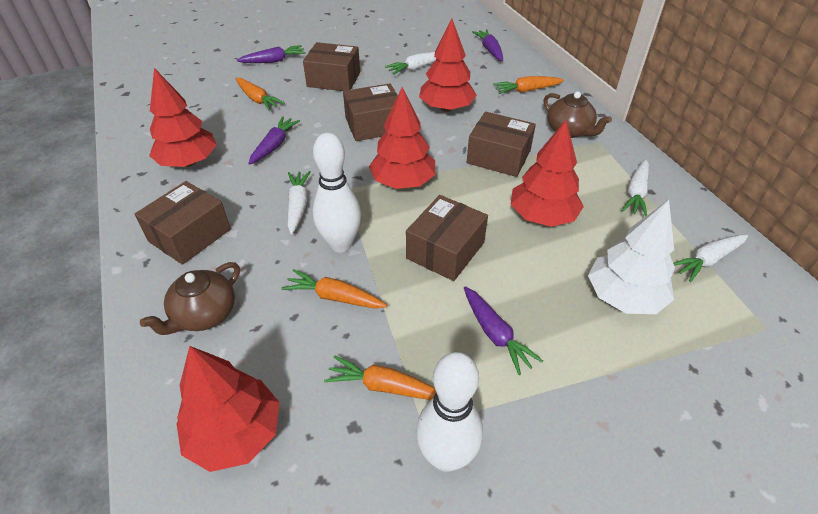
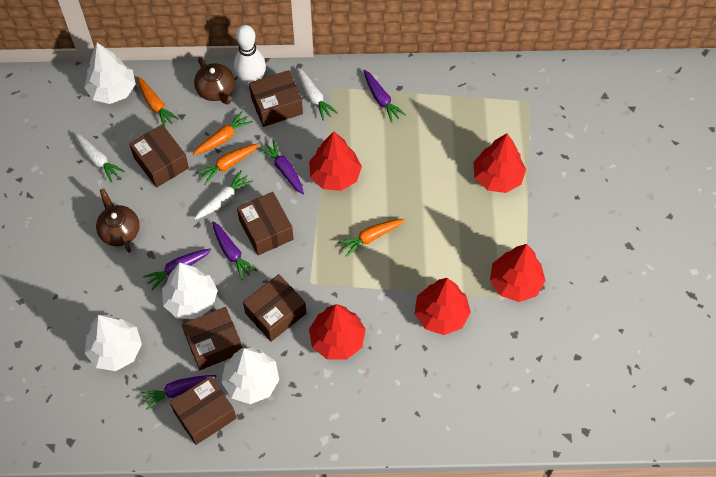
brown box: [135,181,231,265] [303,42,360,91] [343,83,398,141] [406,195,488,281] [467,112,536,177] = 5 -> [129,124,189,188] [170,376,236,445] [182,307,242,370] [237,192,294,255] [243,274,306,342] [249,70,303,127] = 6
purple carrot: [237,45,306,63] [248,116,300,165] [464,286,543,375] [472,29,503,61] = 4 -> [141,375,217,410] [143,248,211,291] [212,221,257,280] [259,139,304,194] [364,70,406,123] = 5
white bowling pin: [313,133,361,252] [416,352,483,472] = 2 -> [234,25,266,87] = 1
white carrot: [288,171,311,234] [385,52,437,75] [622,159,649,217] [673,234,748,282] = 4 -> [75,133,125,183] [194,170,253,220] [297,68,338,121] = 3
white tree: [588,200,675,314] = 1 -> [84,43,136,104] [85,315,142,371] [162,263,218,319] [221,348,279,404] = 4

